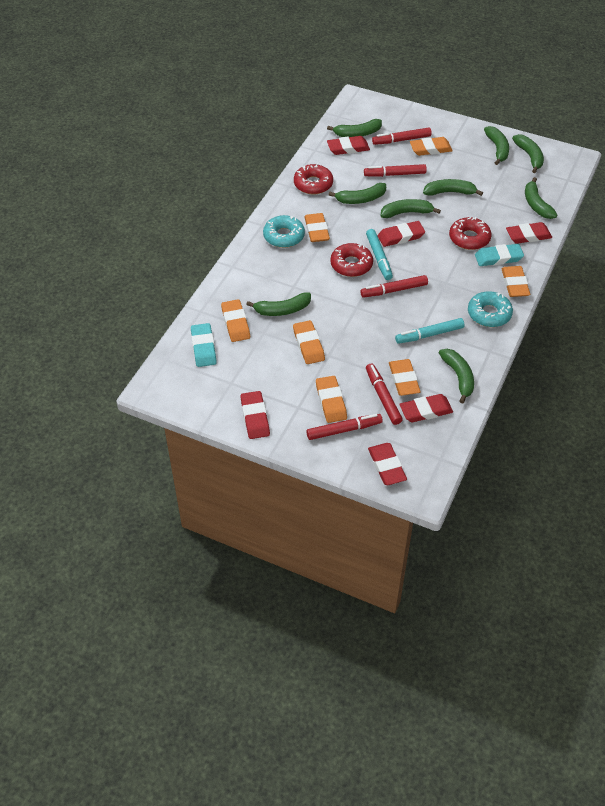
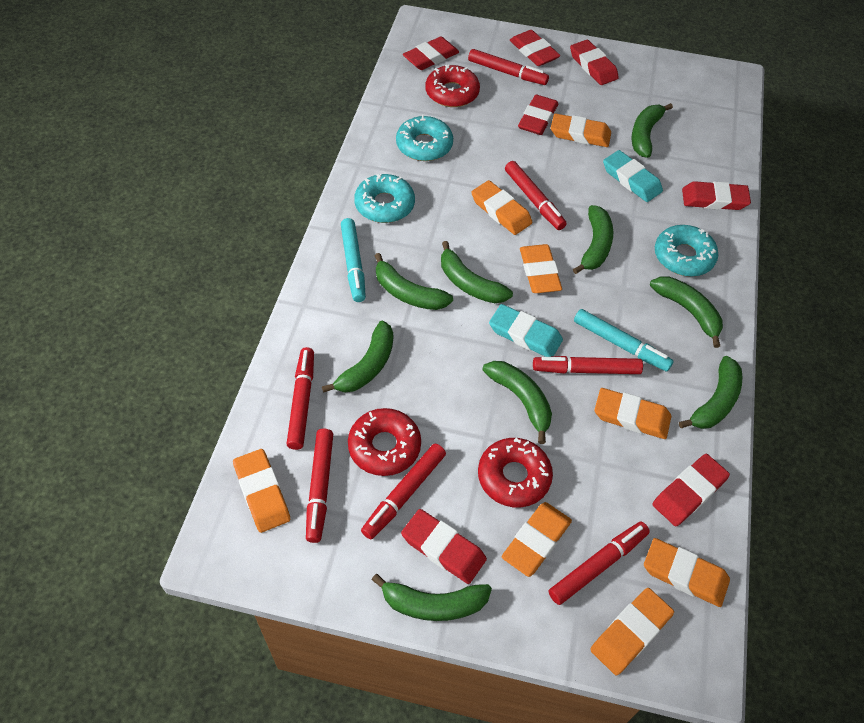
orange eraser: [221,299,250,342] [293,320,325,364] [304,213,330,242] [316,376,347,423] [389,359,421,396] [410,137,453,156] [501,266,530,297] = 7 -> [233,449,291,533] [471,180,532,235] [502,502,572,577] [520,244,562,293] [551,113,611,147] [590,588,674,675] [594,388,671,439] [644,538,730,607] = 8
red eraser: [241,391,270,439] [327,136,370,155] [368,443,407,485] [378,221,425,247] [400,394,453,422] [506,222,552,244] = 6 -> [401,509,487,584] [403,37,459,70] [510,30,560,66] [518,95,558,135] [570,40,619,85] [652,454,730,526] [682,181,751,210] = 7
red marker: [306,414,383,440] [360,275,428,298] [364,164,427,177] [366,363,403,425] [372,128,432,145] = 5 -> [287,347,314,450] [306,429,333,543] [361,443,446,539] [468,49,549,85] [505,161,567,230] [533,356,643,374] [549,521,650,605] = 7
turquoise donut: [263,215,305,248] [468,291,513,327] = 2 -> [354,174,415,223] [396,115,453,161] [655,225,718,277] = 3

